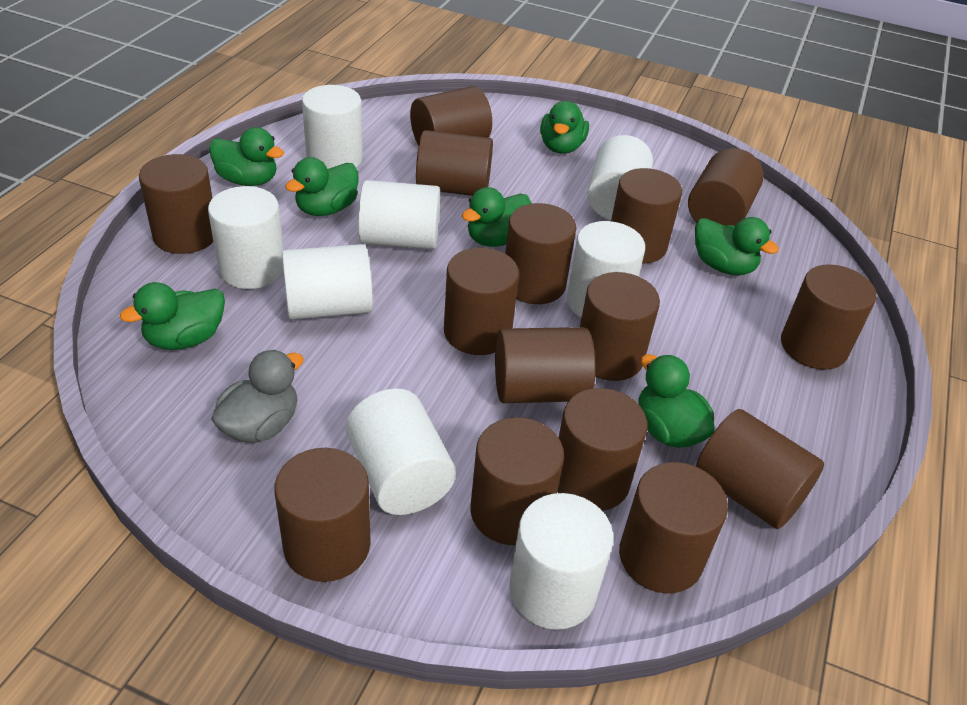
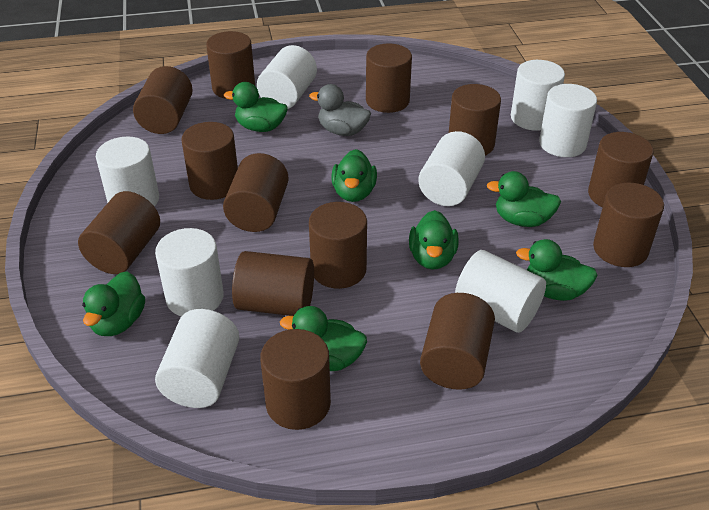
brown cylinder: [139,154,213,254] [274,448,371,582] [410,86,492,146] [416,130,493,196] [444,248,519,355] [470,417,564,545] [495,327,596,403] [505,203,576,304] [557,388,648,511] [580,272,660,381] [611,168,682,263] [619,462,728,593] [688,148,764,226] [696,409,824,529] [781,264,876,370] = 15 -> [78,191,160,274] [133,66,193,134] [181,122,238,200] [206,31,255,99] [223,153,289,232] [232,251,314,316] [260,329,331,430] [309,202,367,289] [366,43,412,113] [420,293,495,390] [449,84,501,155] [588,132,654,207] [593,183,664,267] = 13

